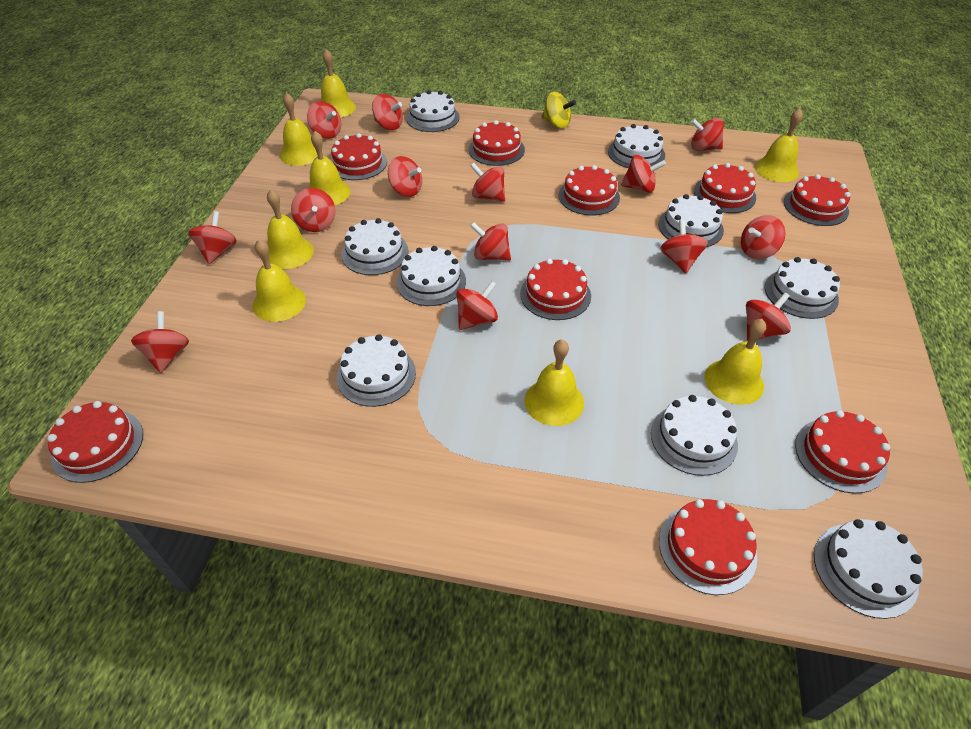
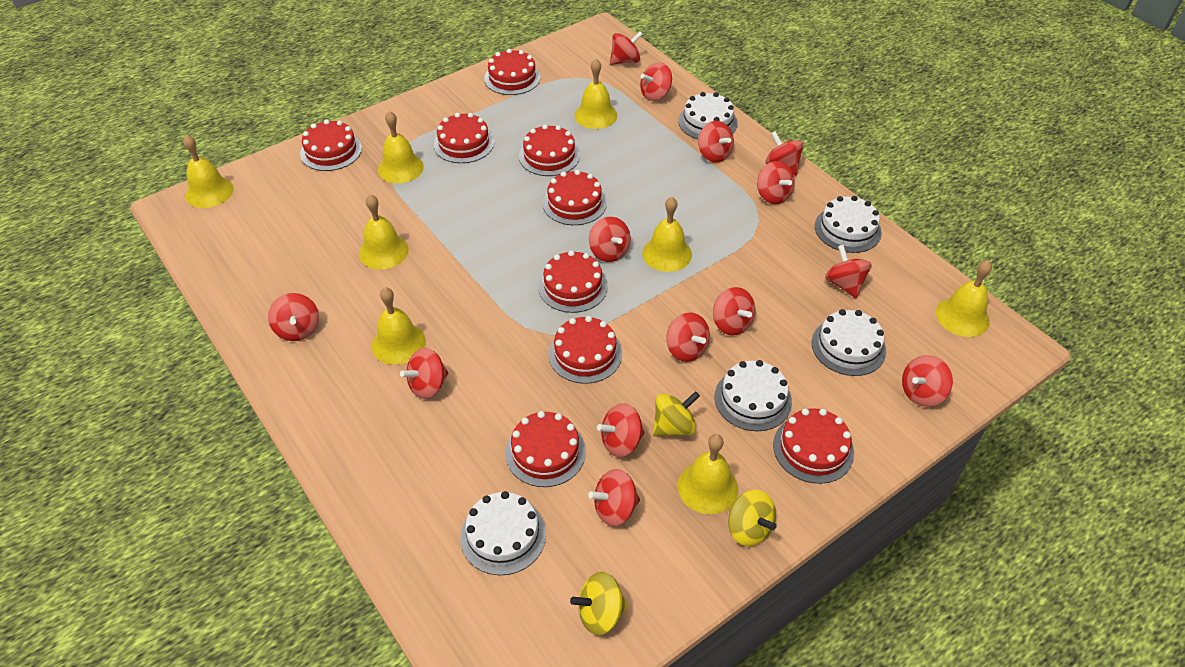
white cake: [337,334,416,407] [341,218,408,275] [396,246,466,306] [406,90,460,132] [608,124,665,168] [651,395,738,476] [658,194,724,247] [765,257,840,319] [814,519,923,619] = 9 -> [460,491,546,575] [678,92,738,139] [715,360,792,431] [812,309,886,376] [815,196,882,253] = 5
yellow spinning top: [541,92,576,128] = 1 -> [570,572,628,635] [653,391,700,437] [728,490,776,546] = 3

